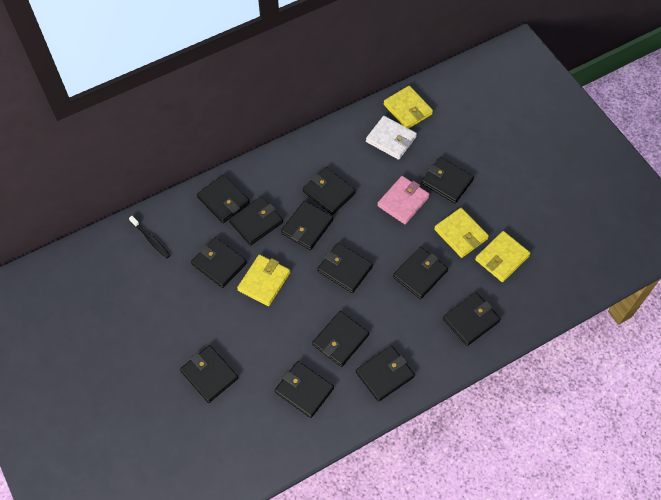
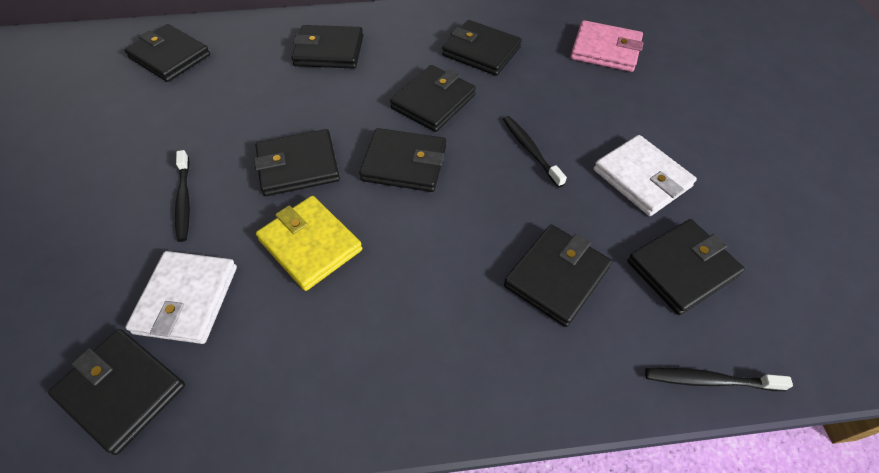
black toothbrush: [129,216,170,258] = 1 -> [175,150,190,242] [503,116,567,188] [645,368,793,391] = 3
black wallet: [180,345,238,403] [191,237,247,288] [197,175,250,223] [229,197,283,246] [275,361,334,418] [281,201,333,250] [303,167,356,215] [312,311,369,367] [318,243,373,293] [356,346,415,402] [393,247,448,299] [421,157,474,203] [443,292,501,346] = 13 -> [48,329,185,455] [124,24,210,82] [254,129,340,196] [291,25,363,68] [359,128,446,192] [390,65,476,132] [442,20,522,76] [504,225,612,327] [627,219,745,315] = 9
white wallet: [366,116,417,160] = 1 -> [125,251,237,344] [594,135,697,216] = 2
yellow wallet: [237,254,290,306] [383,85,433,128] [434,208,489,258] [475,231,531,282] = 4 -> [256,196,362,291] = 1

